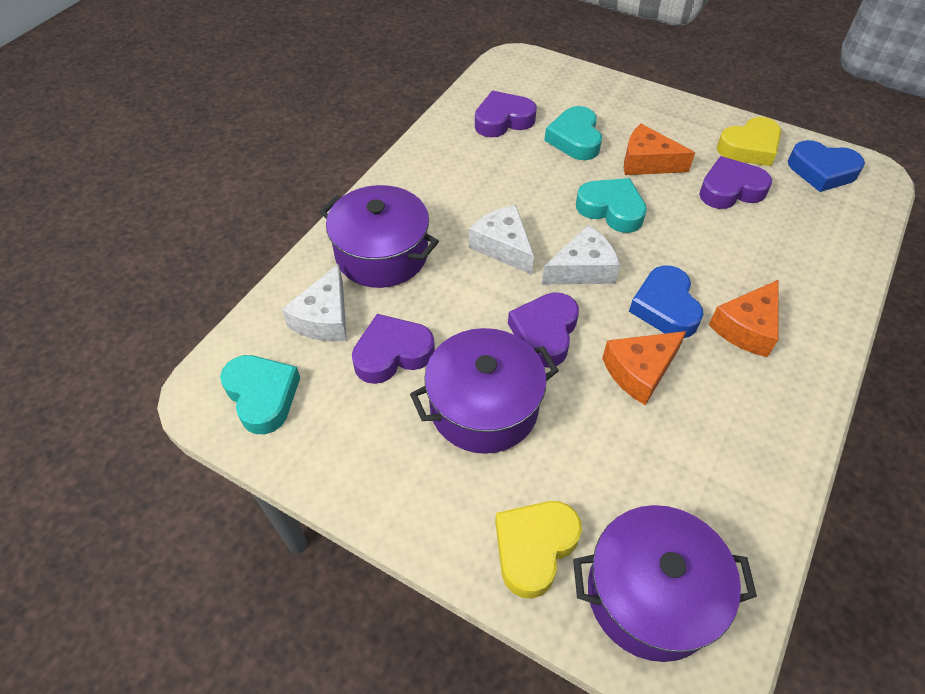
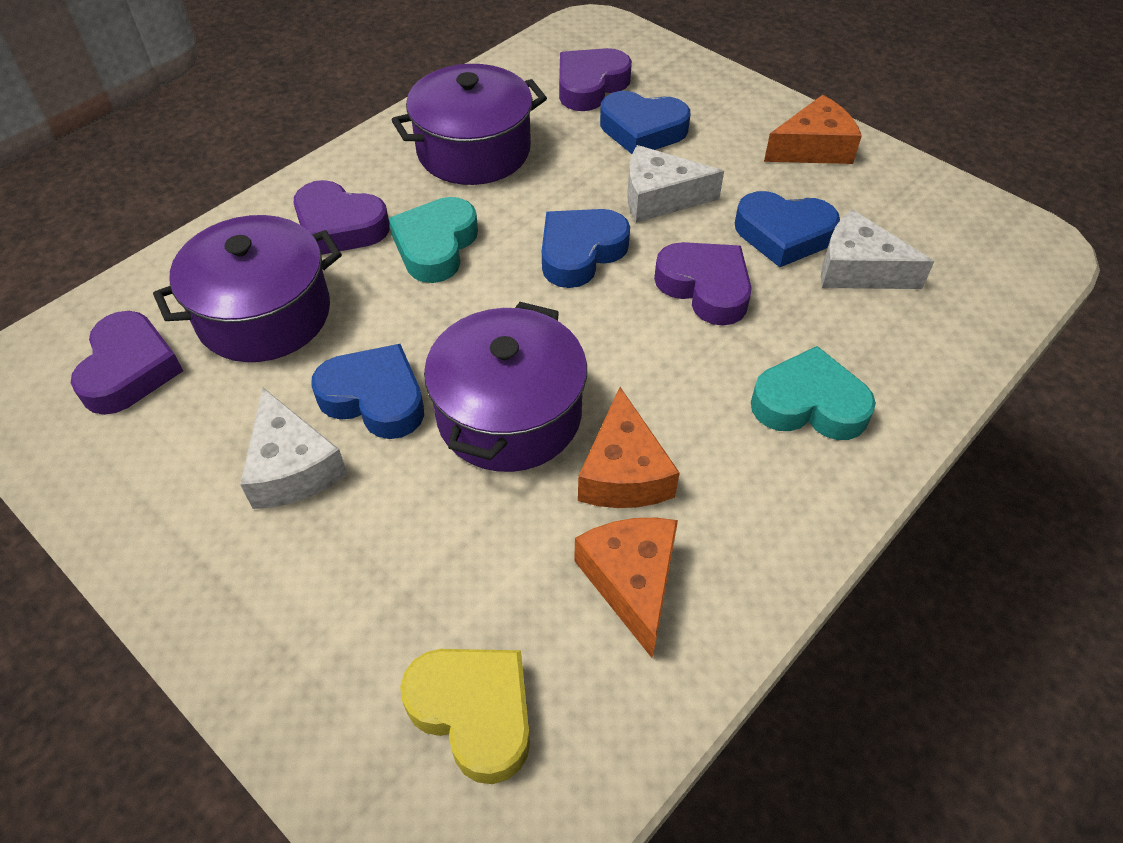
blue heart: [629,265,704,338] [788,140,865,192] = 2 -> [311,344,424,439] [542,209,630,288] [600,91,690,154] [735,191,840,267] = 4
turquoise heart: [220,355,300,434] [544,106,602,160] [576,178,647,233] = 3 -> [389,197,478,283] [751,346,876,440] = 2
yellow heart: [495,501,582,599] [717,117,781,166] = 2 -> [400,649,530,784] = 1

